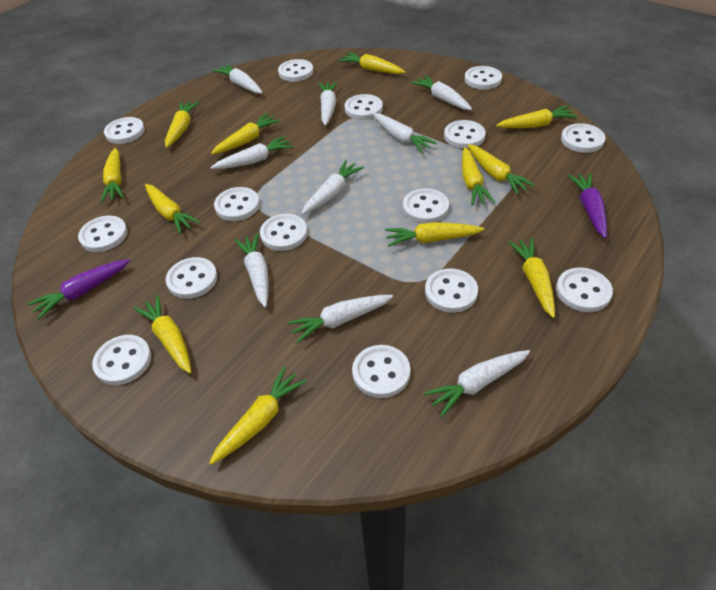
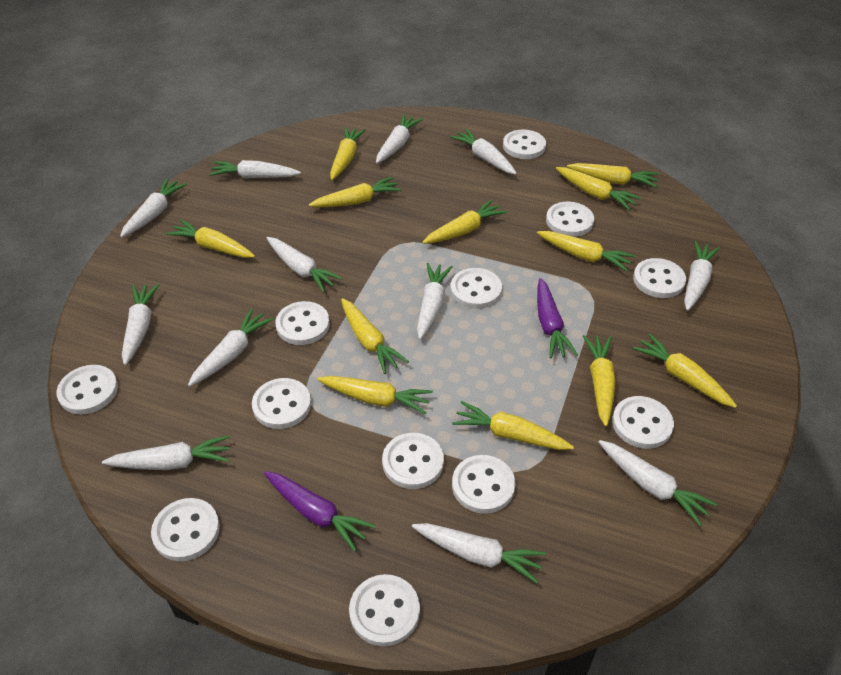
white button: [78,216,128,252] [92,335,152,385] [104,117,145,144] [166,257,217,299] [214,187,260,221] [260,214,308,251] [278,59,314,82] [345,94,383,120] [352,345,410,398] [403,188,449,223] [425,268,478,313] [444,120,486,149] [465,66,502,90] [556,268,613,312] [561,123,606,153] = 15 -> [56,365,118,414] [151,498,220,561] [252,378,311,429] [275,301,330,345] [349,574,420,646] [382,433,444,489] [451,268,502,309] [452,455,515,514] [503,129,546,159] [546,202,594,237] [612,396,674,449] [633,258,686,298] = 12
white carrot: [211,136,293,169] [213,63,263,94] [234,233,269,307] [287,295,393,343] [301,160,364,215] [319,81,337,126] [373,113,437,153] [411,75,472,110] [423,350,530,417] = 9 -> [102,435,230,470] [120,178,187,238] [122,284,159,365] [188,309,273,386] [209,160,301,178] [267,237,343,292] [376,114,423,163] [412,523,546,583] [417,263,453,340] [450,129,517,175] [599,440,717,526] [684,241,720,311] = 12

